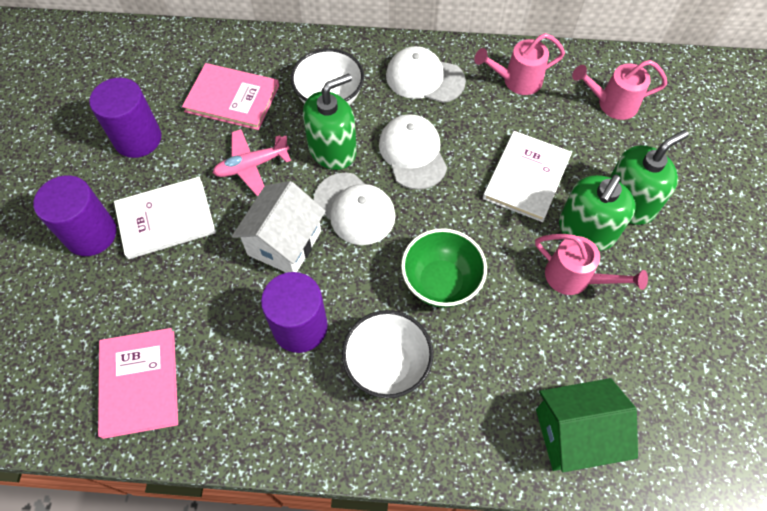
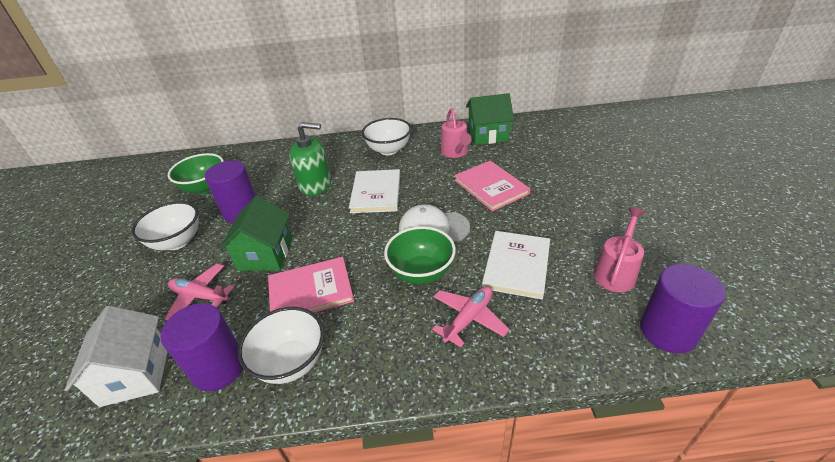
green bowl: [401,228,487,308] = 1 -> [168,153,224,194] [384,226,456,284] = 2
green house: [536,378,638,472] = 1 -> [219,195,292,271] [466,93,514,145] = 2
green soap dispenser: [303,73,357,170] [559,174,636,251] [610,130,689,225] = 3 -> [289,122,331,196] = 1
pink plane: [213,129,291,196] = 1 -> [165,264,234,320] [432,286,510,347] = 2
pink watering can: [474,33,565,95] [535,234,648,295] [572,60,667,120] = 3 -> [441,108,472,158] [594,207,645,292] = 2
white bowl: [290,49,364,105] [342,310,433,398] = 2 -> [132,201,199,250] [238,307,324,384] [362,118,412,155] = 3
white cap: [314,173,396,245] [379,114,447,190] [386,46,466,103] = 3 -> [399,204,470,242] = 1

